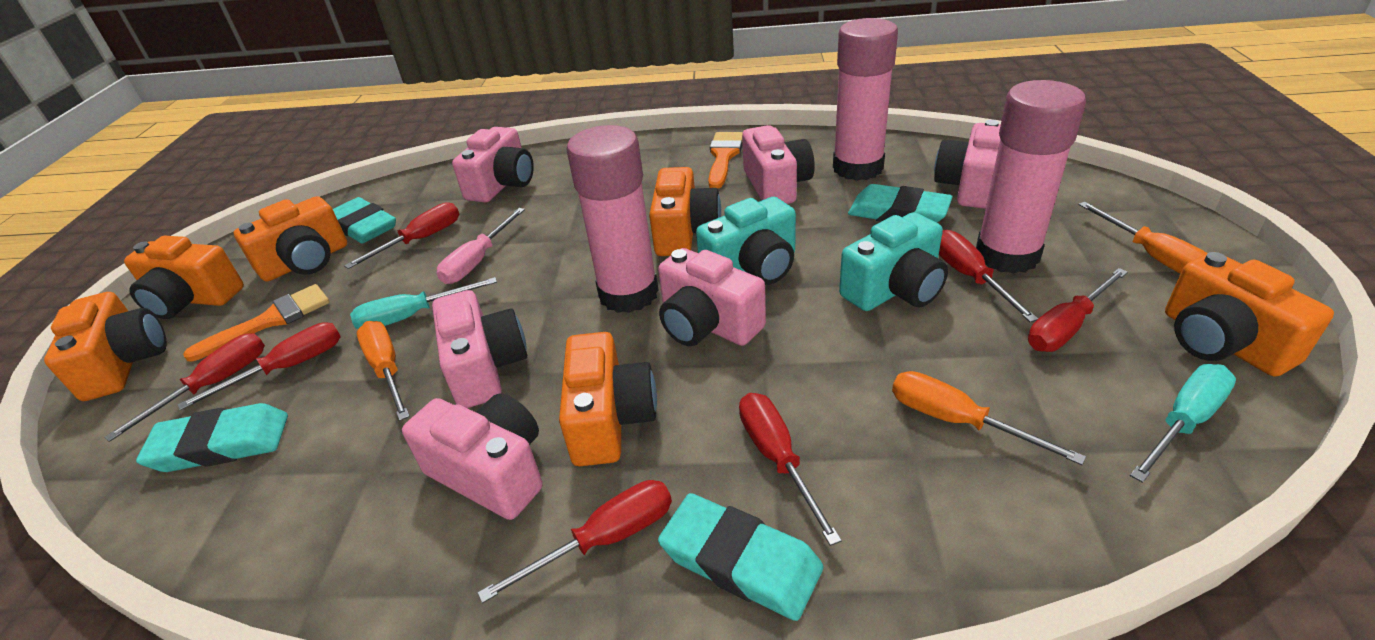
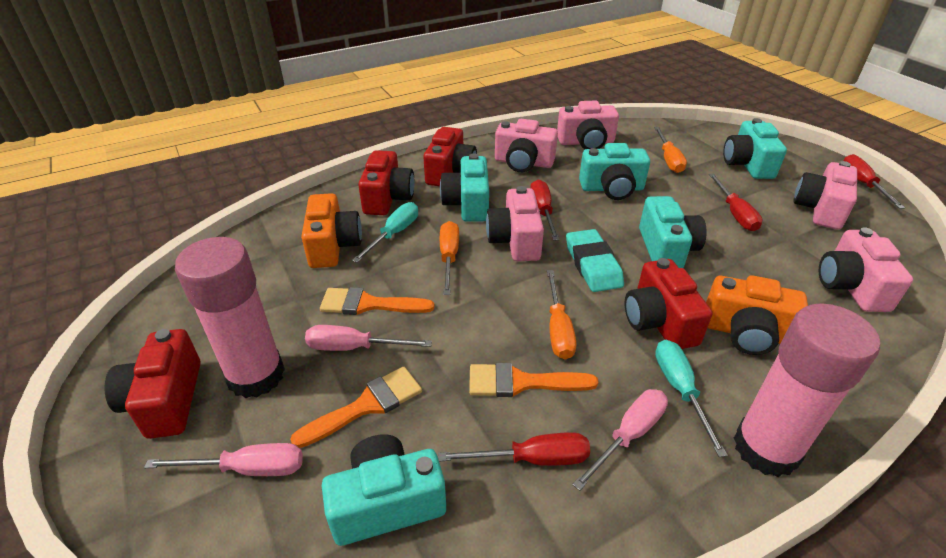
orange brush: [183,284,330,361] [708,132,743,188] = 2 -> [290,367,422,448] [320,287,435,315] [469,363,598,397] = 3
orange camera: [44,292,167,401] [124,236,244,319] [234,196,347,281] [559,332,657,466] [649,167,721,256] [1165,252,1334,377] = 6 -> [301,193,362,268] [706,275,808,355] = 2
pink camera: [402,393,542,520] [432,290,527,408] [452,127,534,203] [658,248,766,346] [742,125,815,204] [934,120,1001,209] = 6 -> [486,186,544,261] [495,119,558,172] [557,100,619,149] [794,161,857,230] [819,227,913,312] = 5
pink glue stick: [566,125,659,313] [833,18,898,181] [976,80,1086,274] = 3 -> [175,237,285,398] [734,303,880,477] = 2
pink screwdriver: [437,208,525,284] = 1 -> [144,443,303,476] [305,325,432,351] [572,389,668,491] = 3
red camera: none = 0 -> [105,329,201,439] [358,150,414,215] [423,127,477,186] [625,258,712,349] = 4
red screwdriver: [104,333,265,442] [177,322,341,410] [344,202,459,269] [477,480,672,603] [739,393,842,546] [939,230,1038,322] [1028,268,1128,352] = 7 -> [438,432,590,466] [531,179,560,241] [709,173,763,231] [843,154,905,209] = 4
turquoise camera: [696,197,796,285] [839,212,948,311] = 2 -> [322,434,446,546] [440,153,489,222] [579,143,650,200] [639,196,707,268] [723,118,787,179] = 5
turquoise eraser: [136,403,288,472] [333,197,396,244] [658,493,823,621] [848,184,953,223] = 4 -> [566,229,624,292] = 1

